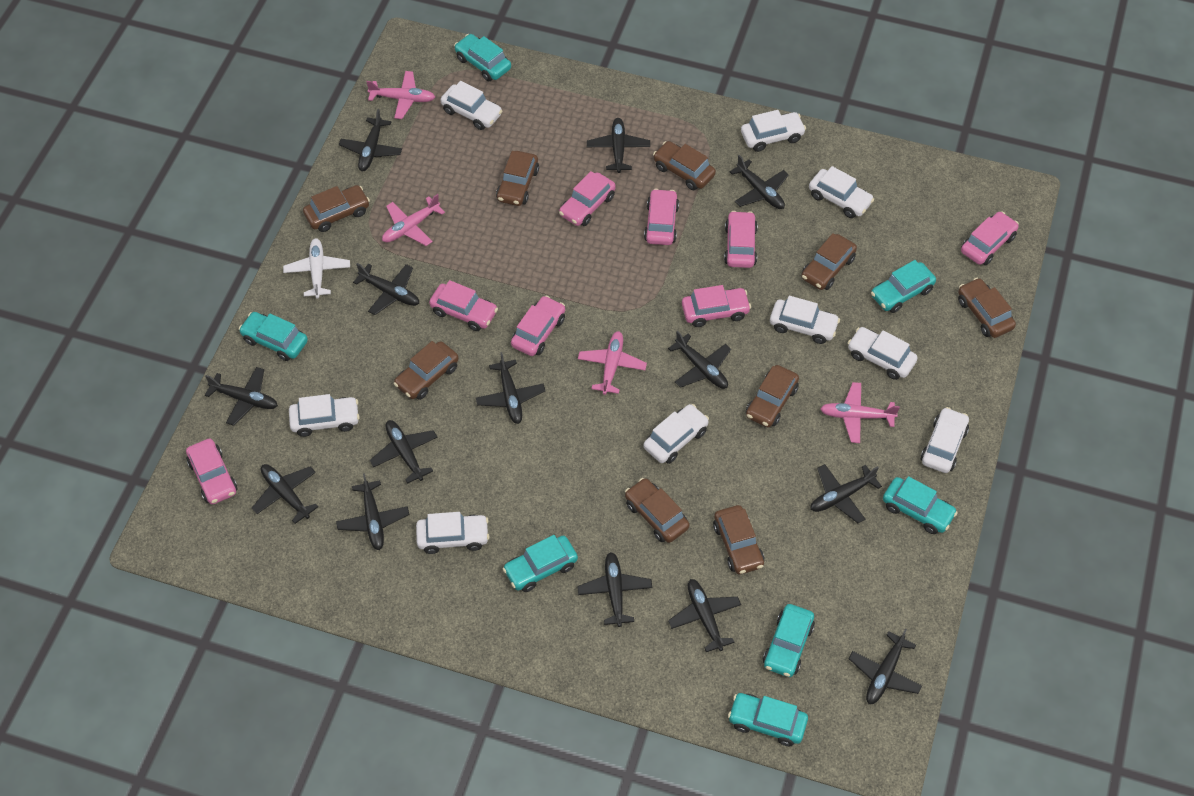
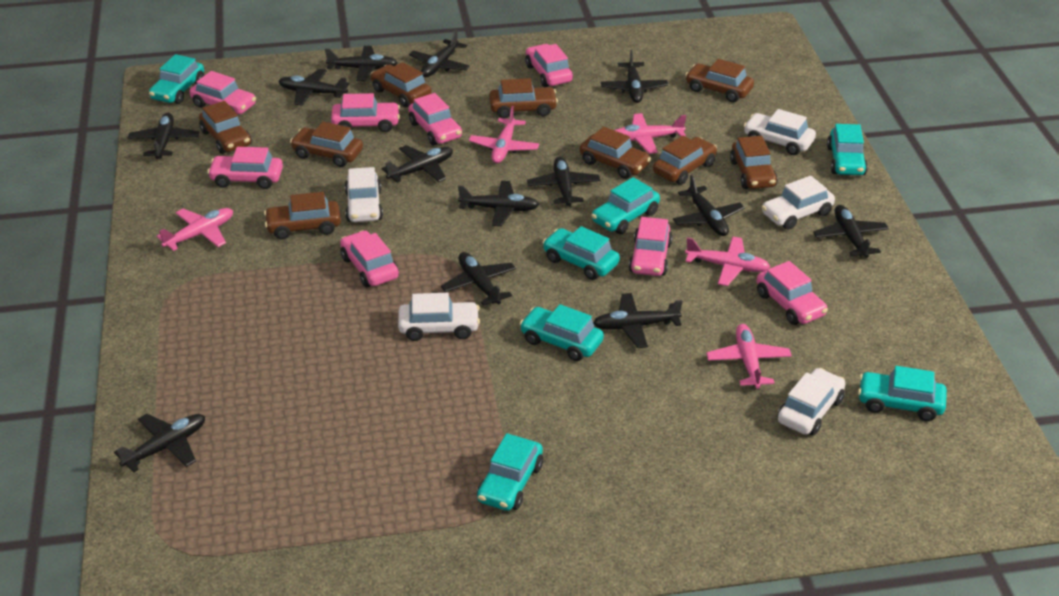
black plane: [205,367,278,426] [252,464,318,524] [336,473,409,550] [339,109,402,171] [353,263,419,315] [370,420,438,484] [476,352,545,424] [577,552,652,627] [587,118,650,173] [668,331,731,389] [668,579,741,652] [730,155,789,209] [810,464,882,523] [848,629,922,704] = 14 -> [114,414,205,473] [128,113,199,159] [278,69,349,106] [325,46,398,81] [381,145,453,183] [409,29,470,77] [441,252,516,306] [458,181,540,226] [527,157,600,206] [593,293,683,348] [601,49,668,103] [673,175,745,236] [813,205,889,258] = 13
pink plane: [366,71,435,119] [382,194,445,246] [578,331,647,395] [820,382,900,443] = 4 -> [157,208,233,251] [469,106,539,163] [615,113,686,154] [685,236,770,286] [706,324,792,389] = 5
white car: [289,394,360,437] [416,512,489,554] [441,81,502,130] [644,404,709,464] [741,110,806,152] [770,296,840,344] [809,166,874,218] [848,327,918,380] [921,407,969,473] = 9 -> [345,167,383,222] [398,293,480,341] [743,109,816,155] [762,176,835,230] [777,368,845,436] = 5
white plane: [283,238,350,299] = 1 -> none = 0

